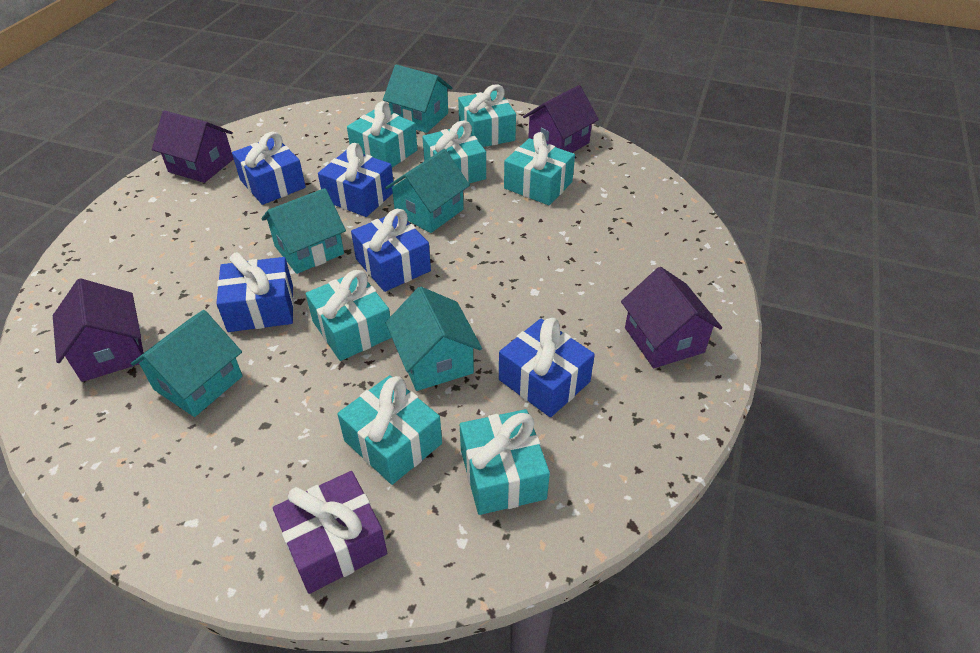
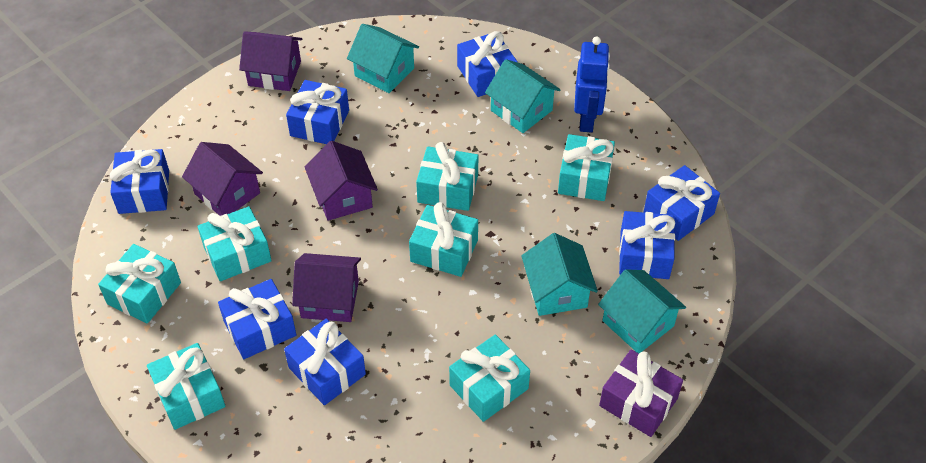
blue gift: [216,252,294,332] [232,132,306,205] [318,143,394,217] [351,209,431,292] [499,318,595,417] = 5 -> [110,149,169,214] [218,279,296,359] [284,318,366,405] [286,80,349,144] [457,31,518,97] [619,211,675,279] [644,165,720,241] = 7
blue robot: none = 0 -> [574,36,610,133] = 1
turquoise house: [131,310,243,417] [261,188,346,274] [383,65,453,133] [385,149,470,233] [386,287,482,391] = 5 -> [347,24,419,93] [485,59,560,133] [521,233,598,316] [598,269,686,353] = 4

